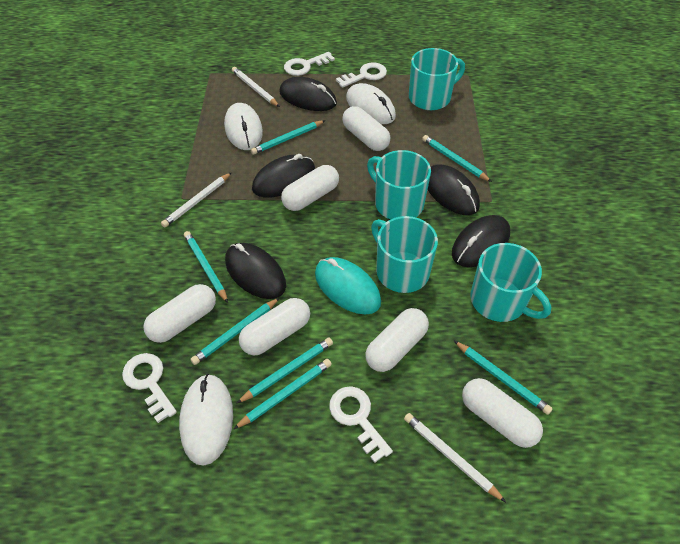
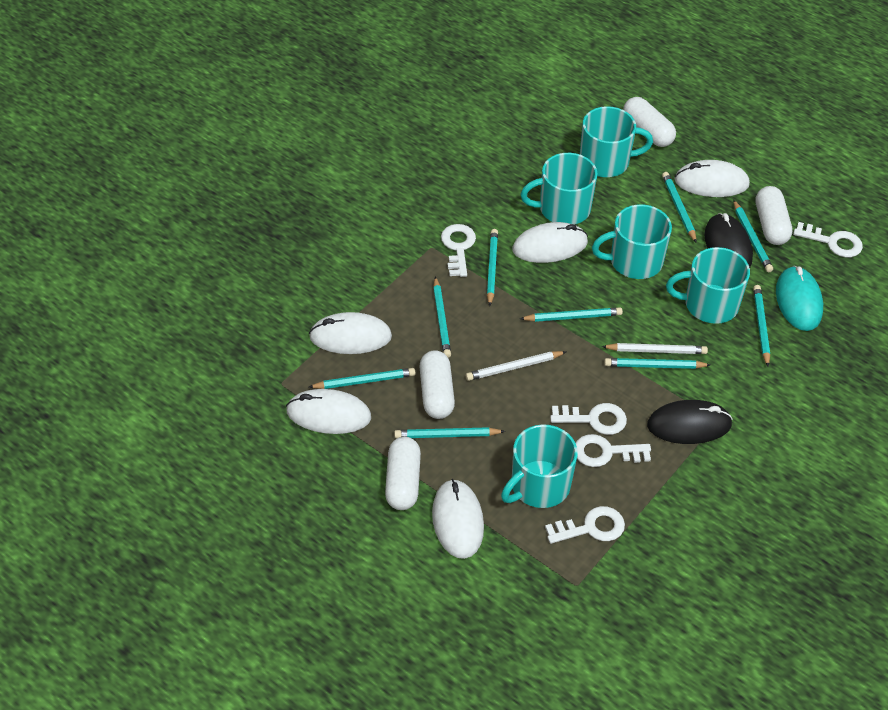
black mouse: [225,243,286,299] [252,154,315,198] [279,77,337,111] [428,165,480,215] [452,215,510,267] = 5 -> [647,400,733,444] [704,213,753,268] = 2
turquoise mug: [367,150,431,219] [371,216,438,293] [409,48,465,110] [470,243,551,322] = 4 -> [501,424,578,508] [520,153,598,225] [580,106,653,177] [592,204,672,279] [666,247,750,324] = 5
turquoise pencil: [184,231,228,303] [190,298,279,365] [234,359,332,429] [236,338,333,404] [251,120,325,155] [422,135,492,182] [454,341,553,415] = 7 -> [309,368,416,389] [394,427,505,438] [433,276,451,358] [487,229,498,306] [520,307,623,322] [604,358,710,369] [662,172,697,243] [733,200,773,272] [753,285,770,367] = 9
white capsule: [143,284,216,343] [239,298,310,355] [281,165,339,211] [342,106,390,151] [365,308,429,372] [462,378,543,448] = 6 -> [385,437,421,510] [419,350,455,419] [623,97,676,147] [756,186,793,245] = 4
white key: [122,353,177,423] [284,52,335,76] [329,386,393,463] [336,62,387,88] = 4 -> [441,224,476,277] [545,506,625,544] [550,403,627,435] [576,434,651,467] [793,222,863,257] = 5
white mouse: [179,374,233,466] [224,103,263,150] [346,83,396,124] = 3 -> [286,389,371,434] [309,312,392,354] [432,479,484,559] [512,222,588,263] [675,160,750,197] = 5
white pencil: [161,172,232,228] [232,67,280,107] [404,413,506,502] = 3 -> [466,351,566,381] [601,343,708,354] = 2

